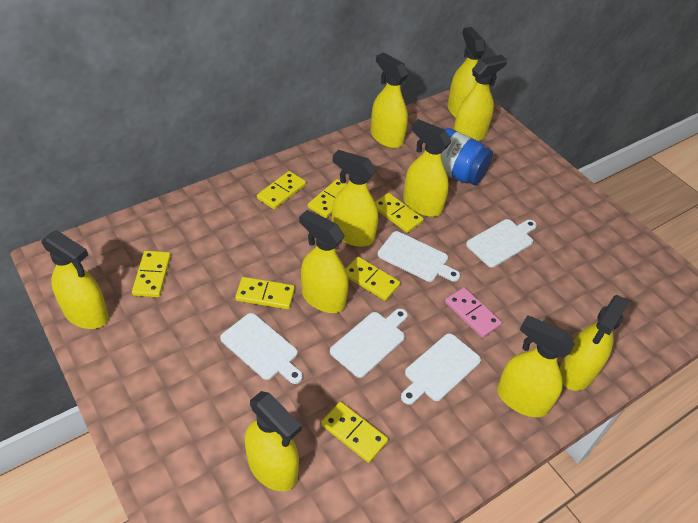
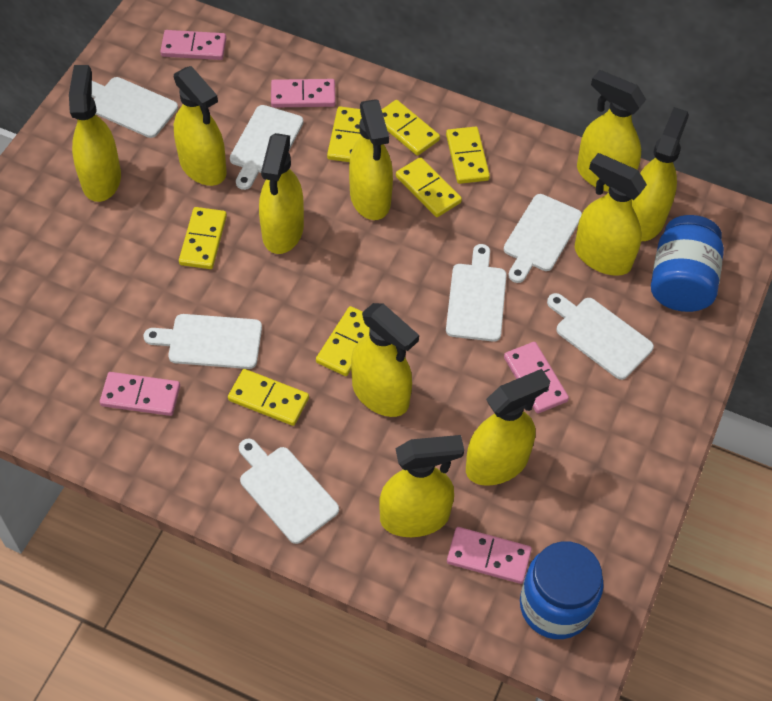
blue jar: [441,128,493,185] = 1 -> [520,541,604,639] [651,215,724,312] = 2
pink domino: [445,287,502,338] = 1 -> [100,372,180,416] [160,30,226,60] [271,79,335,108] [447,527,532,584] [504,342,569,413] = 5
white cutting board: [220,313,303,384] [330,309,408,378] [378,231,460,282] [401,333,481,405] [466,219,537,268] = 5 -> [91,77,178,138] [144,314,262,369] [230,105,303,190] [239,438,339,544] [446,244,507,342] [504,194,582,283] [547,293,654,380] = 7

